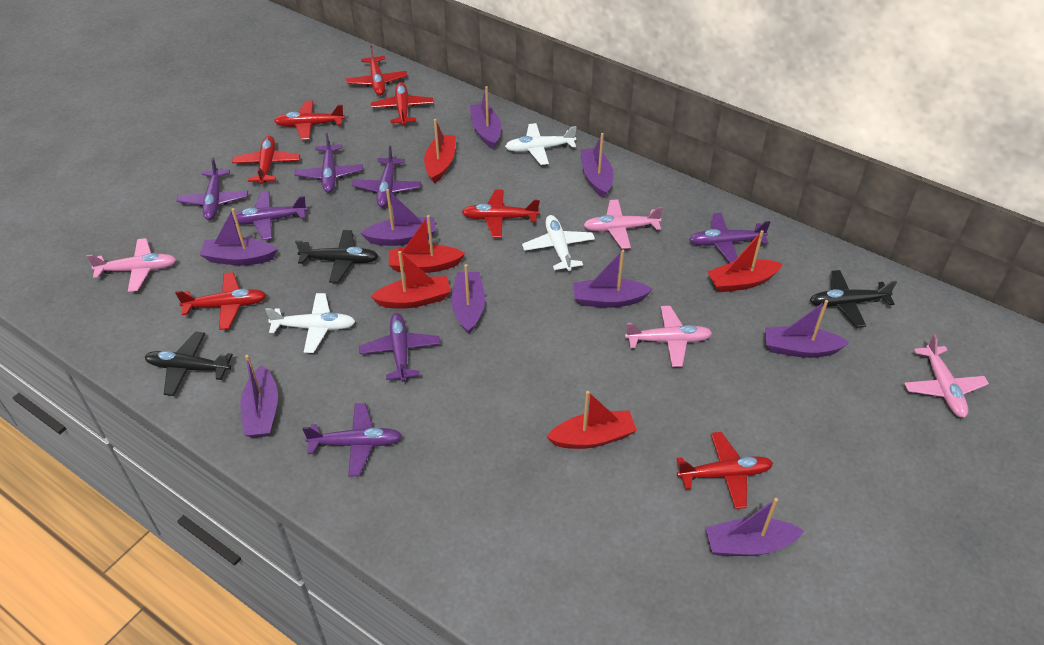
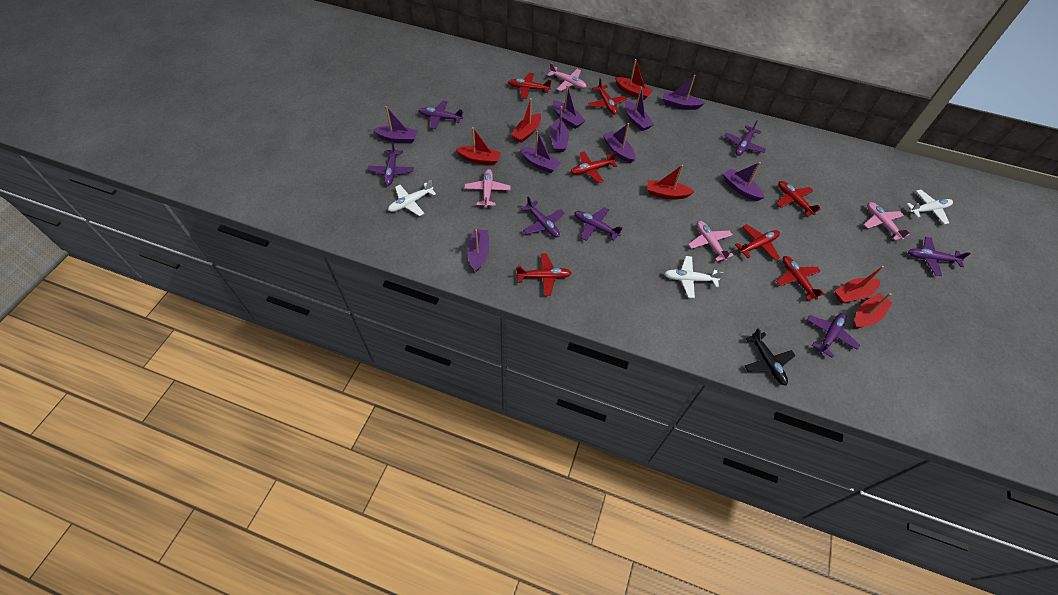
black plane: [145,332,233,396] [295,230,379,283] [810,270,897,327] = 3 -> [745,328,796,386] = 1
red boat: [370,251,451,309] [389,215,465,273] [424,119,456,184] [547,391,637,449] [707,230,783,292] = 5 -> [456,127,501,165] [511,98,541,143] [615,59,653,100] [647,165,694,199] [835,266,884,304] [853,293,892,329] = 6

